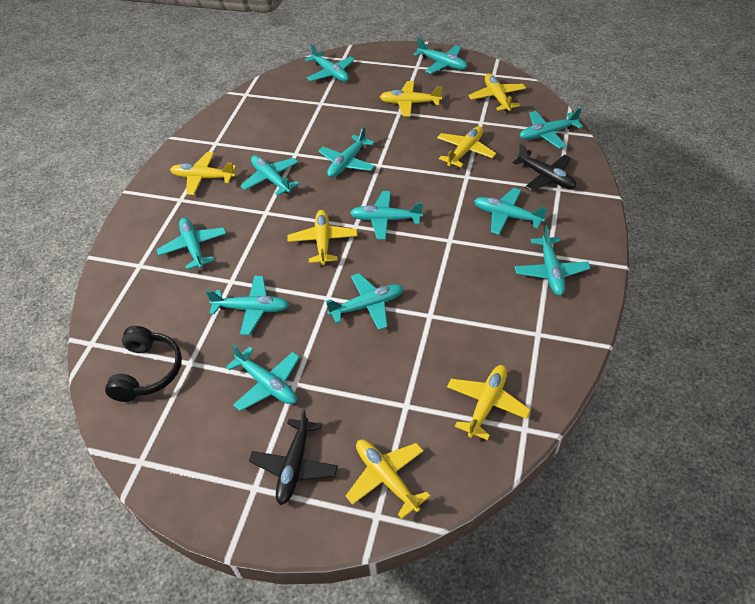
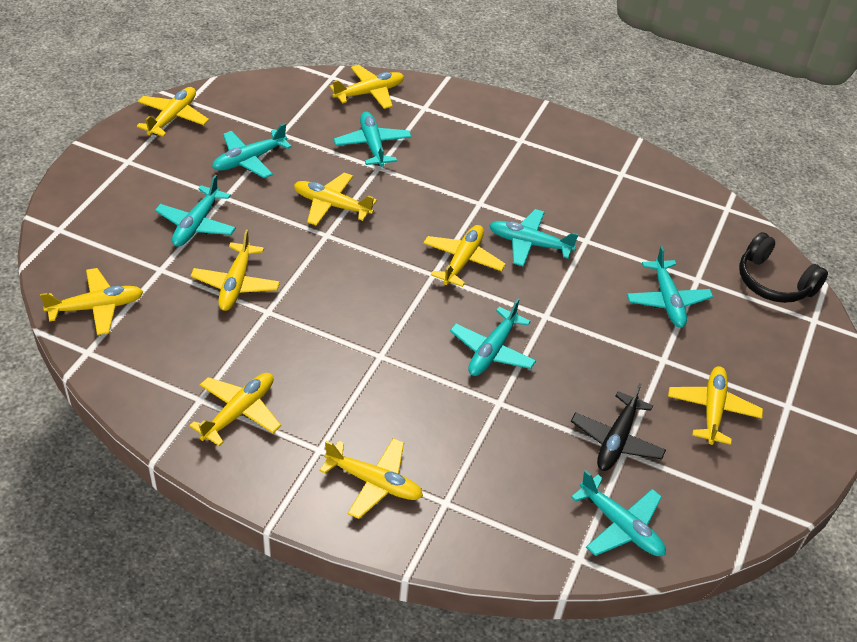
black plane: [249,409,338,505] [513,144,576,191] = 2 -> [571,383,666,471] = 1
turquoise plane: [156,218,226,270] [206,276,289,335] [226,345,300,411] [240,155,299,196] [305,44,355,82] [318,126,375,177] [326,273,403,330] [350,191,423,240] [413,38,467,74] [474,188,547,235] [515,225,591,296] [520,108,583,149] = 12 -> [155,175,236,247] [212,123,292,178] [334,112,412,167] [450,299,536,376] [489,209,579,267] [571,470,666,556] [627,246,713,328] = 7
yellow plane: [170,152,236,195] [288,210,358,265] [346,440,431,519] [380,81,442,117] [437,126,496,167] [447,365,531,440] [469,74,526,111] = 7 -> [40,268,144,335] [137,87,209,137] [189,373,281,446] [191,230,280,311] [294,173,377,226] [320,438,423,519] [329,65,404,109] [423,225,506,287] [668,366,763,445] = 9

